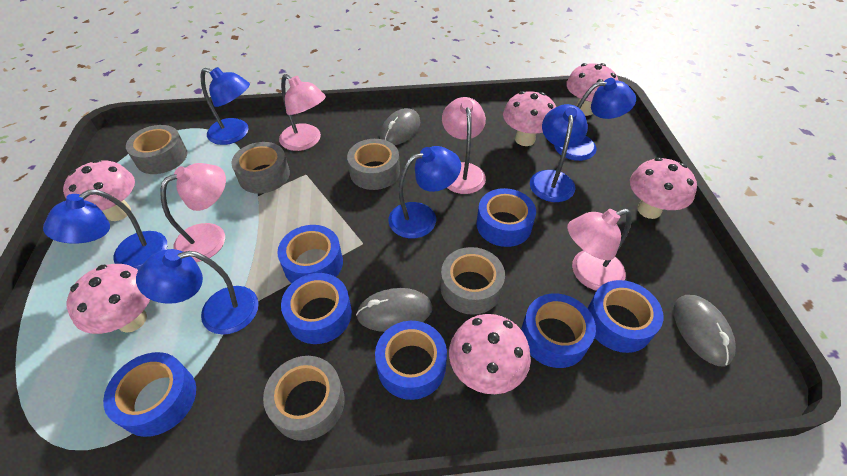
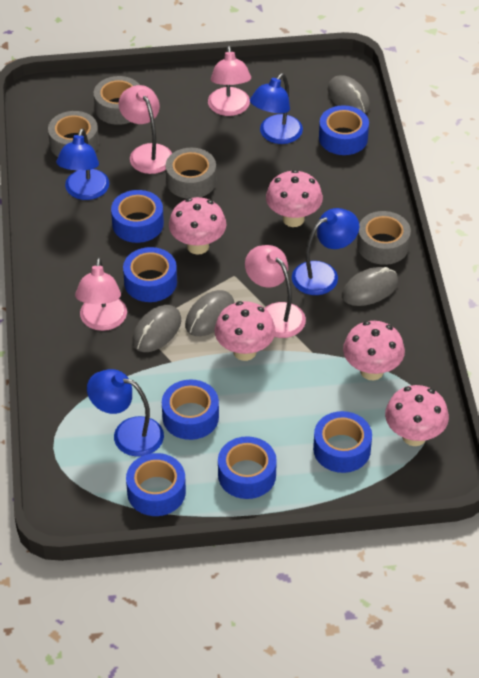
blue lamp: [43,189,167,270] [136,249,259,335] [201,67,250,145] [388,146,461,238] [530,104,588,202] [554,78,636,161] = 6 -> [56,128,109,200] [87,369,164,457] [250,73,303,144] [292,208,360,295] = 4
grey mouse: [356,288,432,332] [380,108,420,145] [673,295,736,366] = 3 -> [132,305,181,352] [185,290,235,336] [328,75,370,113] [342,267,398,306] = 4
grey tape: [126,125,188,174] [232,142,290,194] [263,356,344,441] [347,139,400,190] [440,247,505,315] = 5 -> [48,111,99,157] [94,76,140,125] [165,148,216,199] [357,211,411,265] = 4
pink mushroom: [63,159,135,221] [67,264,150,334] [449,314,531,394] [503,91,556,146] [566,63,618,116] [630,157,697,219] = 6 -> [169,197,226,255] [215,301,276,361] [266,170,323,227] [343,321,405,380] [385,385,449,446] = 5

